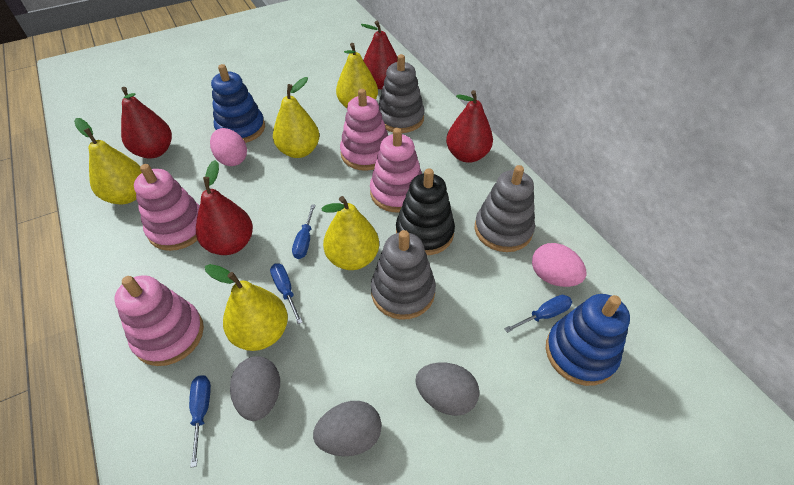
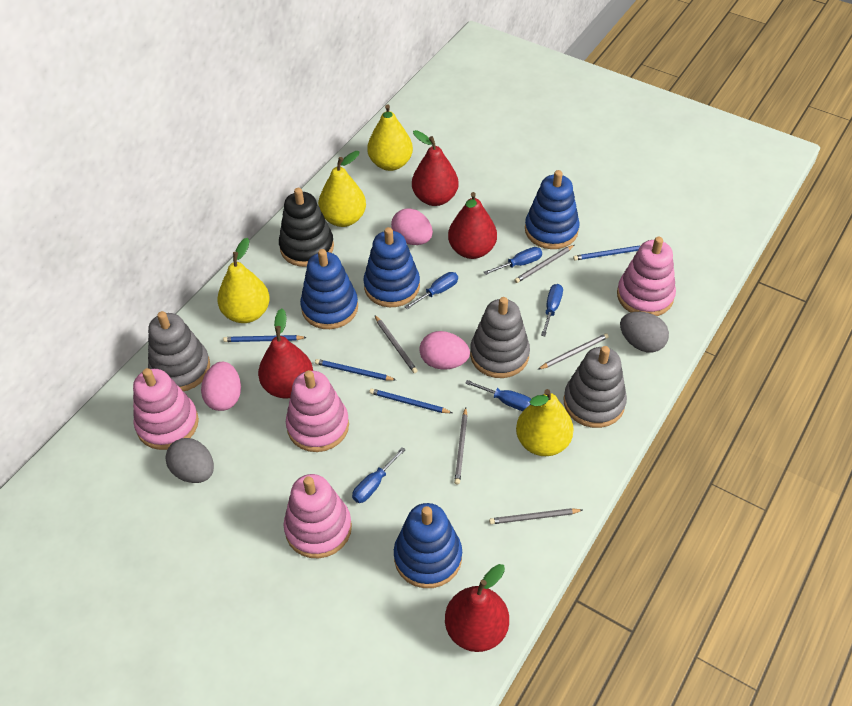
blue pencil: none = 0 -> [223,335,307,342] [315,359,396,381] [369,388,452,413] [573,245,640,260] = 4
blue screwdriver: [189,375,211,468] [270,263,303,324] [292,204,315,259] [504,295,572,333] = 4 -> [352,447,406,503] [405,272,458,309] [465,380,531,411] [484,247,542,275] [541,284,563,336] = 5
blue stacking toy: [211,64,265,143] [546,294,630,386] = 2 -> [300,249,358,329] [363,227,420,307] [394,503,462,588] [525,170,580,249] = 4
grey egg: [230,356,280,421] [313,401,382,456] [415,363,479,416] = 3 -> [165,438,214,483] [620,312,669,352] = 2
grey pencil: none = 0 -> [375,315,418,373] [454,407,468,485] [489,508,582,524] [515,245,574,283] [538,333,609,370] = 5
pink egg: [210,128,247,166] [532,243,587,287] = 2 -> [201,362,241,411] [391,208,433,245] [420,331,470,370] = 3
yellow pear: [74,118,142,204] [205,264,288,351] [273,77,319,158] [322,196,379,270] [336,43,378,108] = 5 -> [217,238,270,323] [318,151,366,227] [367,104,413,171] [516,389,574,456] = 4

